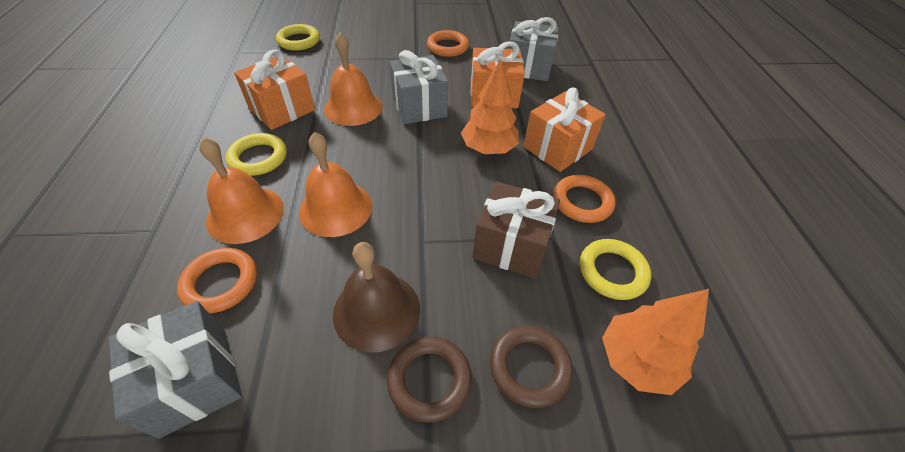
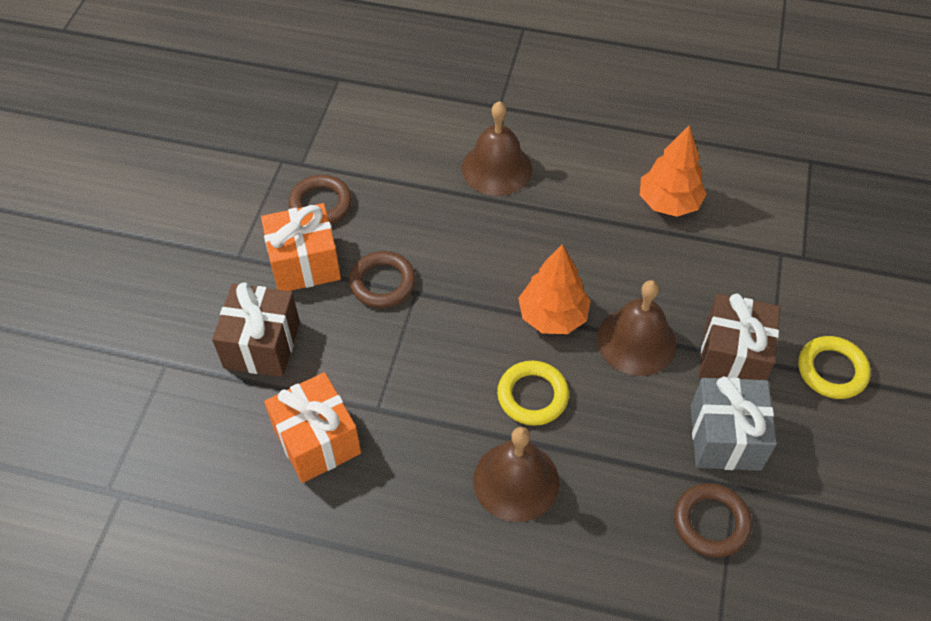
brown bell: [333,242,420,353] = 1 -> [462,101,532,196] [473,427,559,522] [597,280,676,376] = 3
brown gift: [473,181,560,278] = 1 -> [212,282,300,377] [698,293,780,380] = 2
brown ring: [387,337,472,423] [490,326,573,408] = 2 -> [288,175,352,224] [349,251,416,308] [674,483,752,557] = 3
grey gift: [109,301,242,439] [389,50,448,124] [509,17,559,81] = 3 -> [691,377,777,471] = 1
orange bell: [199,137,284,244] [299,132,373,237] [324,33,383,126] = 3 -> none = 0
orange gift: [234,49,315,130] [470,41,525,108] [523,88,606,172] = 3 -> [261,203,341,291] [264,372,361,483] = 2
orange ring: [177,248,257,313] [427,30,469,57] [554,175,616,223] = 3 -> none = 0
yellow ring: [226,133,287,176] [276,24,320,51] [580,239,651,300] = 3 -> [497,361,569,426] [798,336,871,399] = 2

